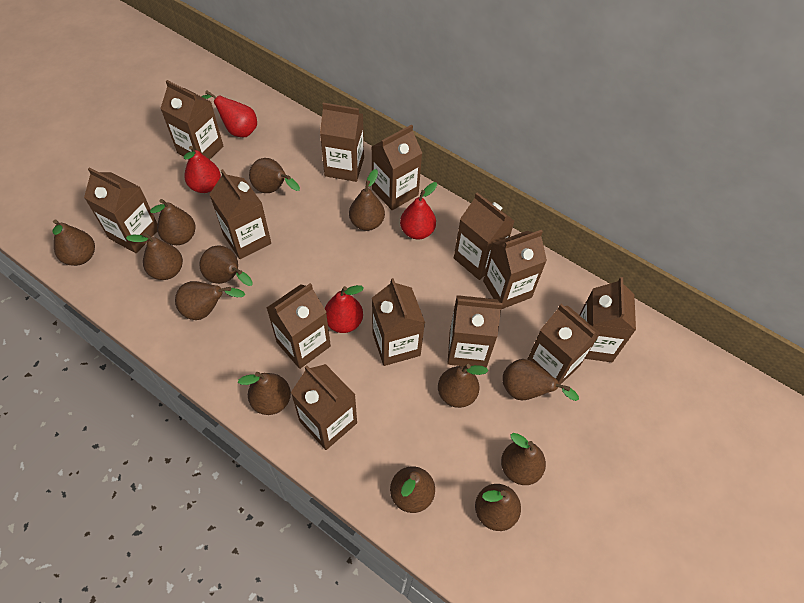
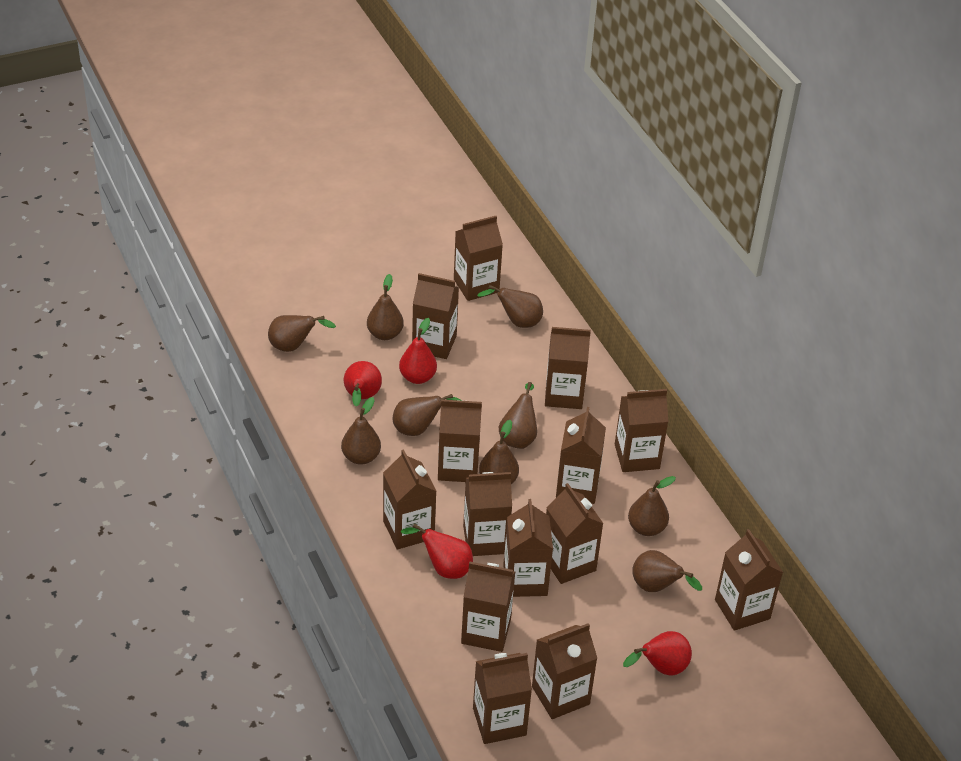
brown carton: [84,167,157,253] [160,80,223,160] [209,169,271,259] [267,283,331,369] [291,364,357,450] [320,103,364,182] [372,124,422,210] [372,278,425,366] [447,295,502,368] [454,193,515,280] [483,230,547,309] [527,304,601,385] [579,277,636,362] = 13 -> [383,449,436,550] [412,273,459,359] [438,399,482,482] [454,216,503,301] [461,562,515,652] [463,472,512,556] [473,653,532,744] [503,499,553,597] [532,623,597,719] [545,327,591,409] [546,483,604,584] [556,407,606,504] [615,389,669,472] [715,529,783,631] = 14
brown pear: [52,219,95,266] [126,233,183,280] [150,199,196,245] [175,281,245,320] [199,246,253,286] [238,372,291,415] [249,158,300,193] [349,169,385,231] [390,466,435,513] [438,364,488,408] [475,484,521,531] [501,433,546,485] [502,359,579,401] = 13 -> [268,315,336,352] [341,397,381,465] [367,274,404,340] [393,394,461,436] [477,285,543,328] [479,420,519,484] [499,382,537,449] [628,476,676,536] [632,550,702,592] = 9

